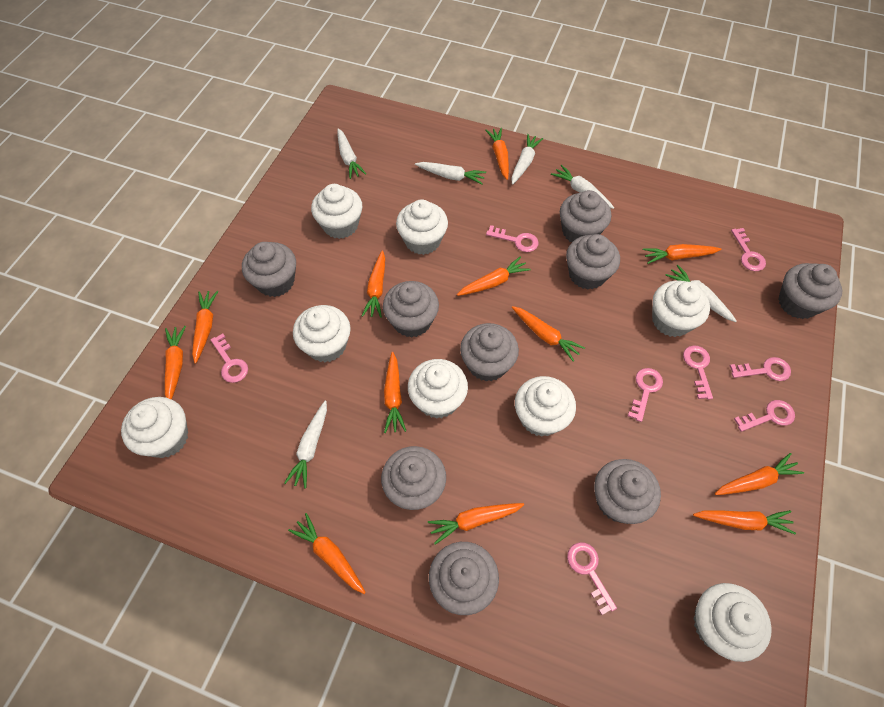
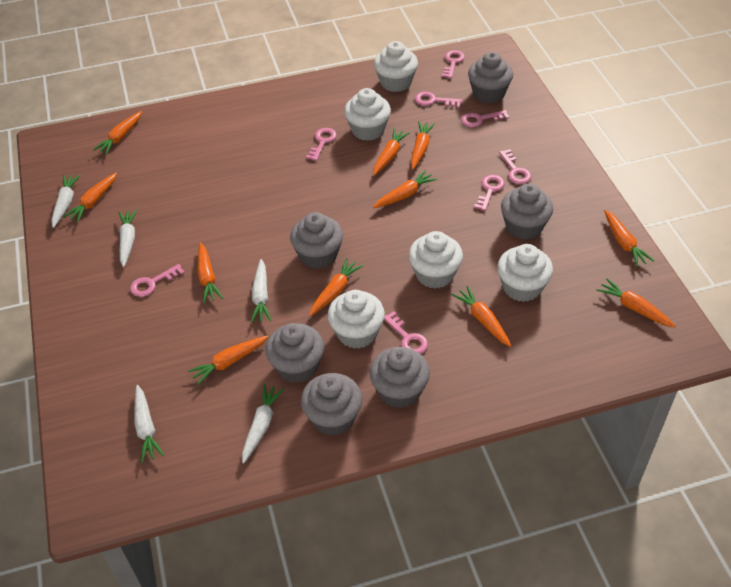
grey cupcake: [242,242,296,297] [381,446,446,510] [383,281,439,338] [429,542,499,615] [460,323,519,382] [560,190,611,242] [566,234,620,290] [594,459,661,524] [778,263,842,319] = 9 -> [265,323,324,383] [290,212,343,269] [301,373,362,436] [370,347,430,408] [468,52,513,103] [501,183,553,240] = 6
orange carrot: [165,326,186,400] [192,291,218,363] [288,513,366,594] [362,251,385,318] [384,352,406,433] [428,503,524,544] [457,256,531,296] [485,128,509,180] [512,306,585,361] [643,244,721,264] [693,510,796,534] [715,453,804,495] = 12 -> [63,172,117,223] [93,111,142,155] [188,335,269,385] [198,242,223,303] [309,258,363,316] [373,128,410,175] [373,170,437,208] [411,121,435,169] [452,286,511,347] [596,279,676,327] [604,210,654,267] = 11
white carrot: [284,401,327,488] [337,128,366,179] [415,162,486,184] [511,134,543,185] [551,165,614,209] [666,265,737,322] = 6 -> [51,175,81,228] [119,209,137,267] [135,385,164,463] [242,384,284,463] [251,259,271,323] = 5
white cupcake: [121,397,188,458] [293,305,351,362] [311,184,362,239] [396,199,448,255] [408,359,468,419] [515,376,576,437] [652,281,710,337] [693,583,772,662] = 8 -> [328,290,385,349] [344,88,391,141] [374,41,418,92] [409,231,463,289] [497,244,553,302] = 5

